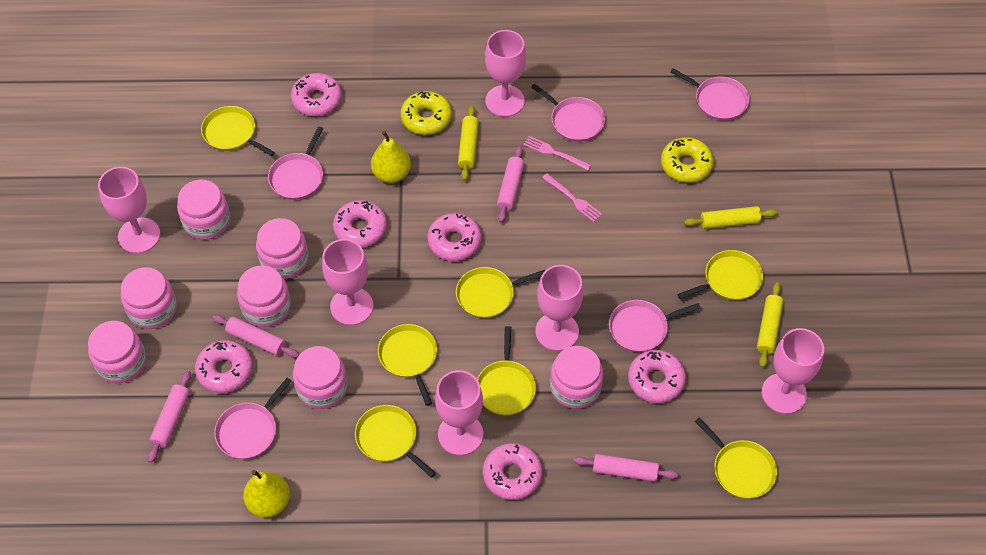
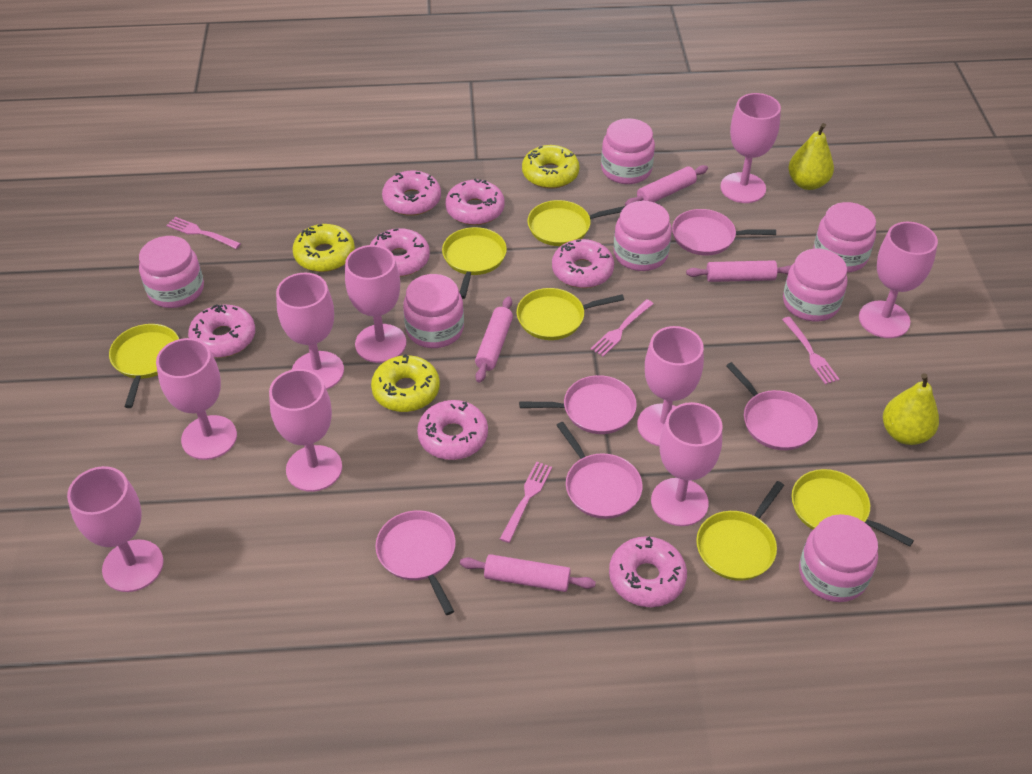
pink donut: [195,340,253,393] [291,73,342,116] [333,200,387,247] [427,213,481,261] [483,443,542,500] [628,350,686,403] = 6 -> [188,304,255,358] [370,228,430,277] [382,171,441,216] [417,400,488,460] [445,179,505,225] [552,239,614,288] [609,536,687,607] = 7
pink fork: [523,136,591,170] [542,174,602,222] = 2 -> [166,217,241,249] [500,461,552,543] [591,299,653,357] [782,317,840,385] = 4
pink goblet: [98,167,160,253] [322,239,373,325] [435,370,483,456] [485,30,526,117] [535,265,583,351] [762,328,824,414] = 6 -> [67,466,164,592] [156,338,237,460] [269,369,342,492] [276,273,344,390] [345,245,406,363] [637,326,704,447] [651,402,722,526] [720,93,781,203] [859,222,938,338] = 9
yellow donut: [401,91,452,135] [661,137,714,183] = 2 -> [292,224,355,272] [371,354,440,412] [522,145,580,189] = 3
yellow pan: [201,106,275,156] [355,405,436,478] [378,324,437,406] [456,267,545,318] [477,326,536,415] [677,250,763,300] [695,417,777,499] = 7 -> [109,324,179,408] [442,227,507,299] [517,288,624,340] [527,200,625,246] [696,481,784,581] [791,469,914,546] = 6
yellow rolling pin: [458,105,479,181] [684,206,778,229] [757,282,783,368] = 3 -> none = 0

